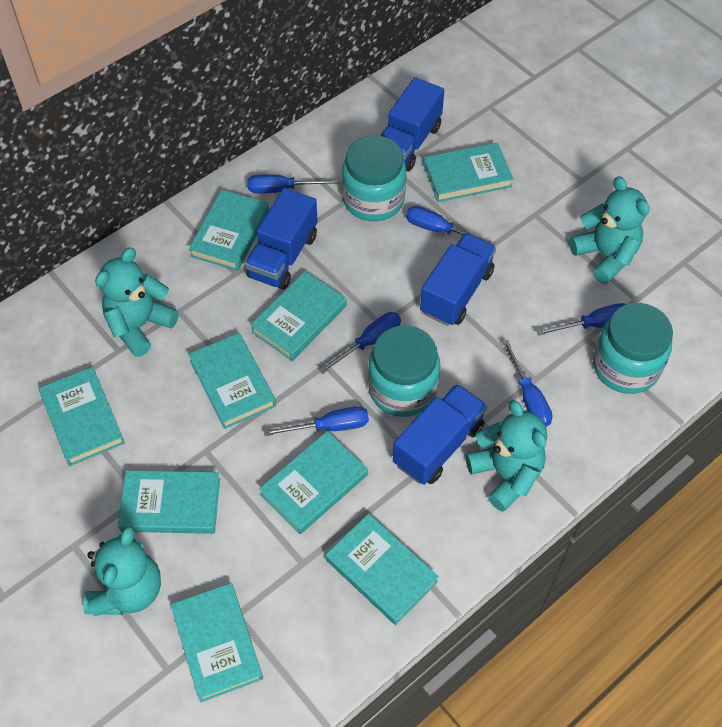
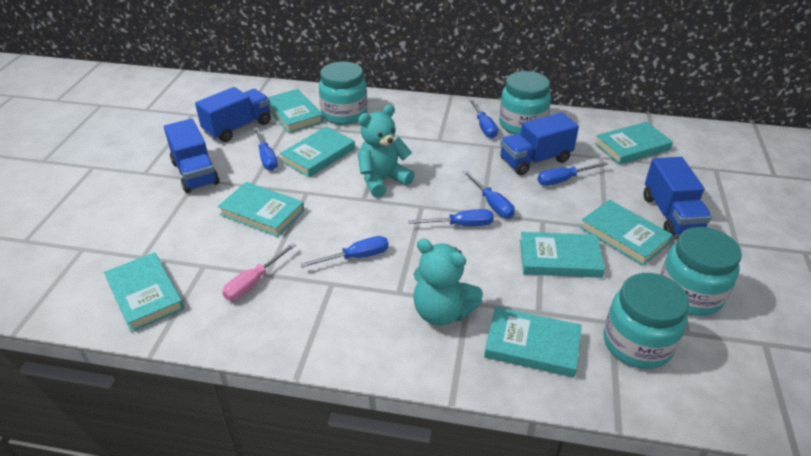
pink screwdriver: none = 0 -> [222,243,296,301] = 1
turquoise book: [39,367,125,466] [118,470,220,534] [171,583,263,703] [188,333,276,429] [189,190,269,271] [250,271,347,361] [259,431,368,534] [326,514,439,625] [423,143,513,202] = 9 -> [104,252,184,332] [218,182,304,237] [268,89,323,133] [280,126,355,177] [484,307,582,377] [520,232,605,278] [580,200,673,266] [594,122,673,165] = 8
turquoise jar: [342,135,406,221] [368,325,441,417] [593,303,673,394] = 3 -> [319,61,367,125] [499,71,551,134] [604,273,689,369] [660,227,742,316] = 4
turquoise teddy bear: [83,526,161,616] [95,248,179,357] [465,400,547,512] [569,176,650,284] = 4 -> [358,105,415,198] [413,239,483,326] = 2

